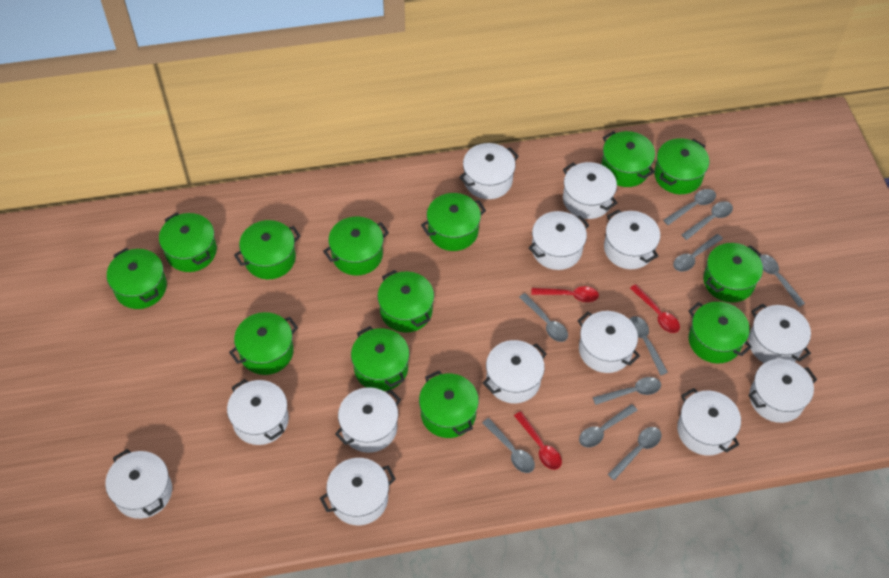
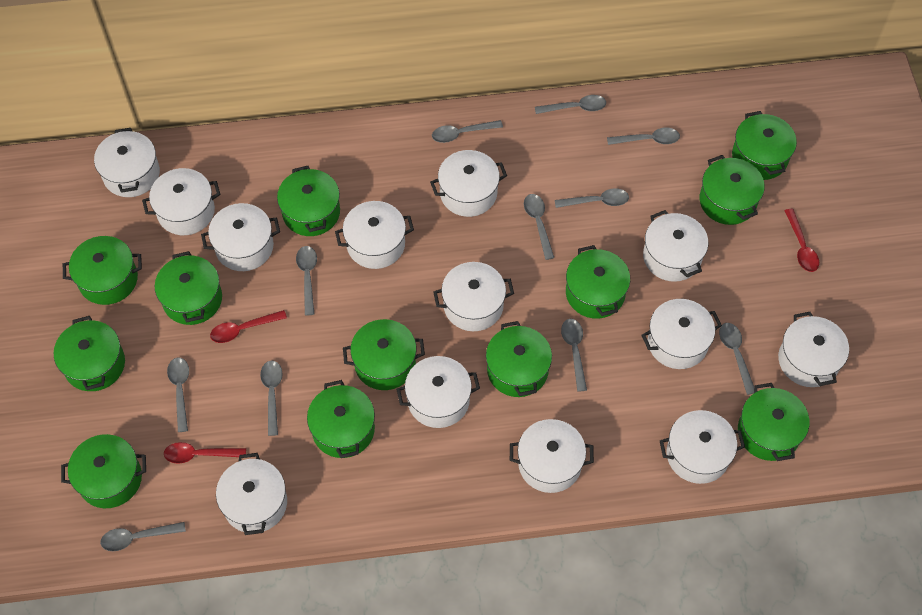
green pot: [107,248,167,309] [159,213,217,272] [229,312,298,375] [234,220,301,279] [323,216,389,276] [351,326,409,391] [378,270,434,333] [419,371,479,438] [421,193,486,251] [601,131,655,187] [654,138,709,194] [688,302,752,363] [703,243,763,303] = 13 -> [54,316,125,391] [61,434,146,508] [63,236,142,305] [155,251,222,325] [277,166,340,236] [307,380,375,458] [343,319,425,390] [486,321,552,397] [566,245,630,319] [700,155,765,225] [732,111,797,180] [738,383,809,461] = 12
grey spoon: [482,418,535,473] [519,293,568,342] [579,404,637,447] [593,377,661,405] [608,427,662,480] [629,316,668,375] [663,189,716,225] [673,234,723,272] [682,201,733,240] [760,254,805,307] = 10 -> [100,522,186,551] [167,358,189,432] [260,361,283,436] [296,246,317,315] [432,120,503,143] [524,194,554,260] [535,95,606,114] [555,188,629,208] [561,319,587,392] [607,128,680,145] [719,323,754,395] = 11

